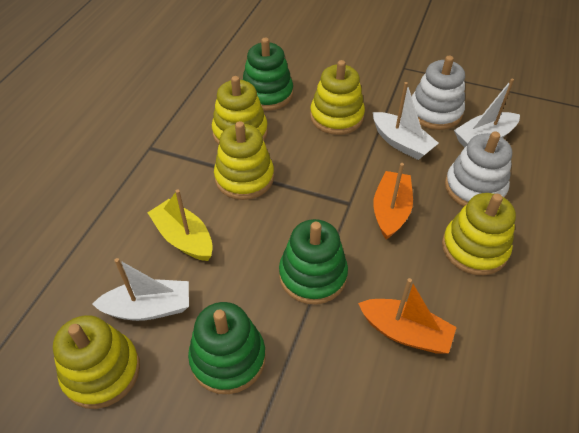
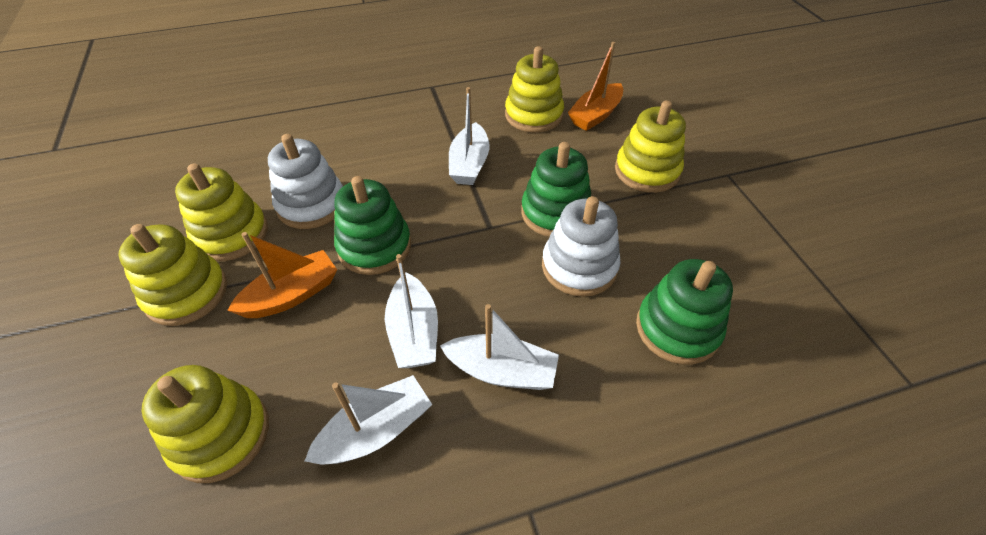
white boat: [92,258,189,321] [373,82,439,160] [454,79,520,148] = 3 -> [305,375,433,465] [385,254,438,368] [440,304,559,390] [449,87,489,185] = 4
yellow boat: [148,189,213,261] = 1 -> none = 0

